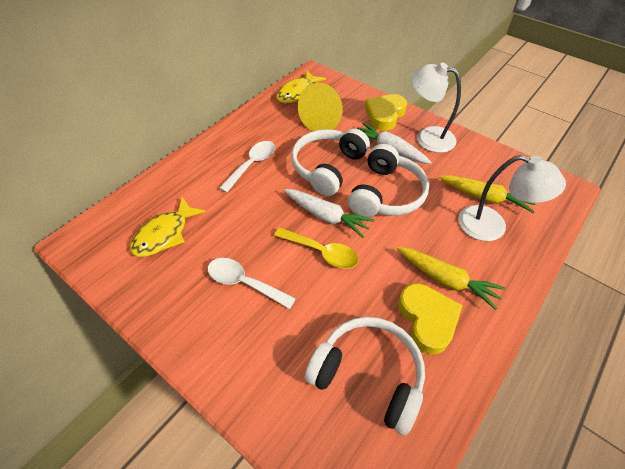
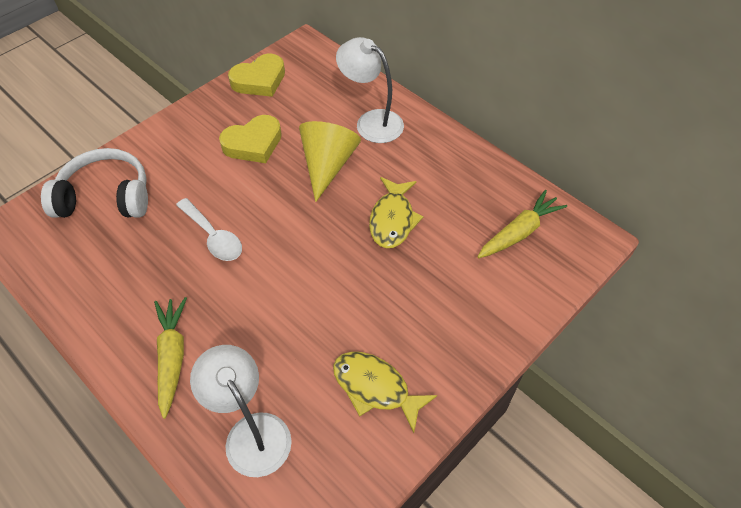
white carrot: [284,189,374,238] [357,122,432,164] = 2 -> none = 0
white headphones: [291,129,370,196] [305,317,425,435] [348,144,429,217] = 3 -> [41,148,148,218] = 1
white spoon: [208,258,296,309] [219,141,275,193] = 2 -> [176,198,242,261] = 1
yellow spoon: [274,227,359,269] = 1 -> none = 0

